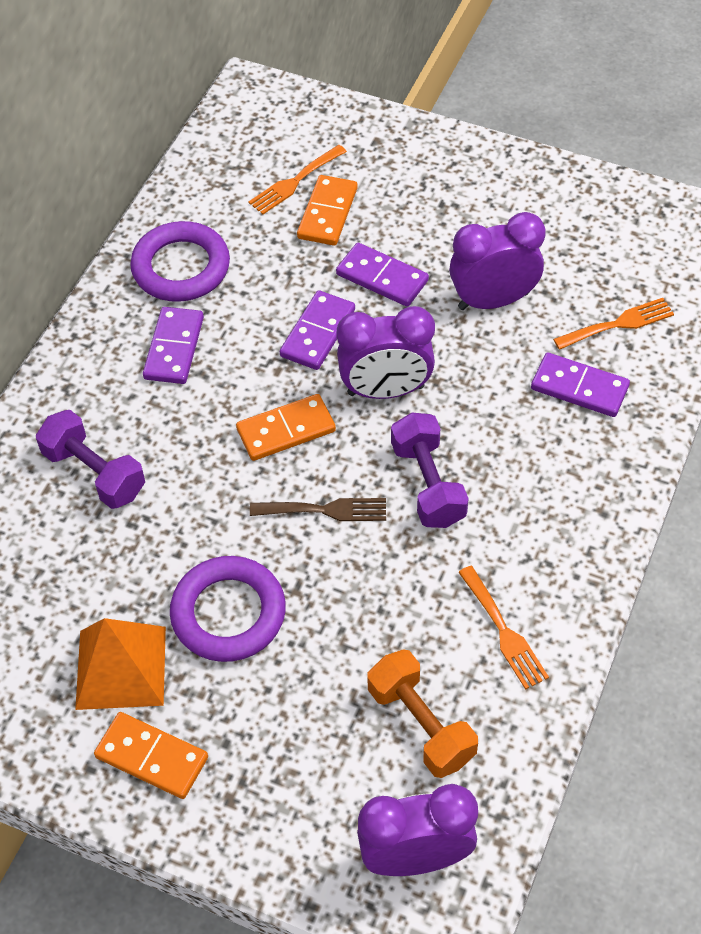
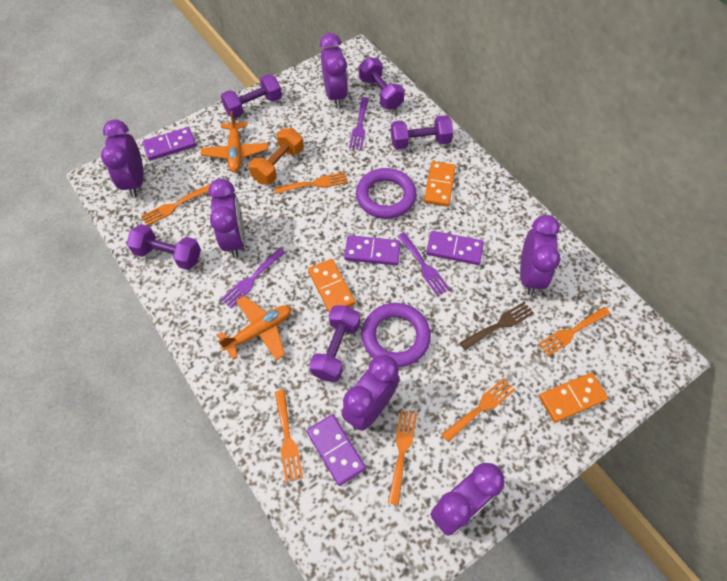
orange fork: [249,145,347,215] [458,566,549,690] [553,298,674,350] = 3 -> [141,184,210,226] [274,172,348,194] [275,390,303,482] [388,410,417,505] [441,378,515,442] [538,307,610,356] = 6
orange plane: none = 0 -> [201,111,268,173] [217,296,291,360] = 2
orange pyramid: [75,618,166,710] = 1 -> none = 0
purple clock: [337,306,435,399] [357,784,478,876] [449,212,546,310] = 3 -> [101,120,143,198] [208,179,245,258] [320,33,348,108] [342,355,399,431] [430,463,504,536] [520,215,561,296] = 6
purple dumbbell: [36,410,145,509] [391,412,469,528] = 2 -> [127,224,201,270] [221,74,282,118] [309,306,360,382] [359,57,405,109] [391,115,453,150] = 5
purple fork: none = 0 -> [221,248,285,309] [349,97,369,150] [398,232,450,296] = 3

